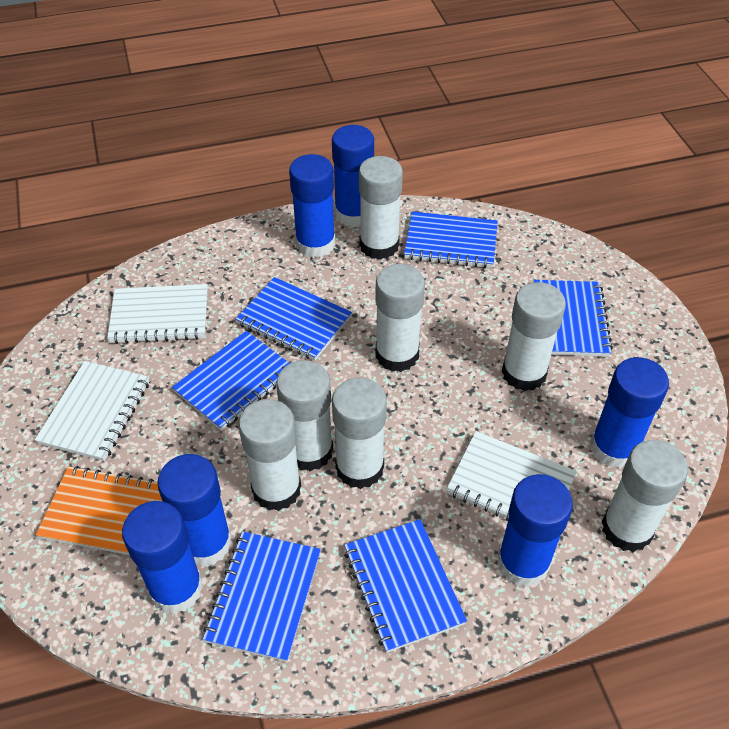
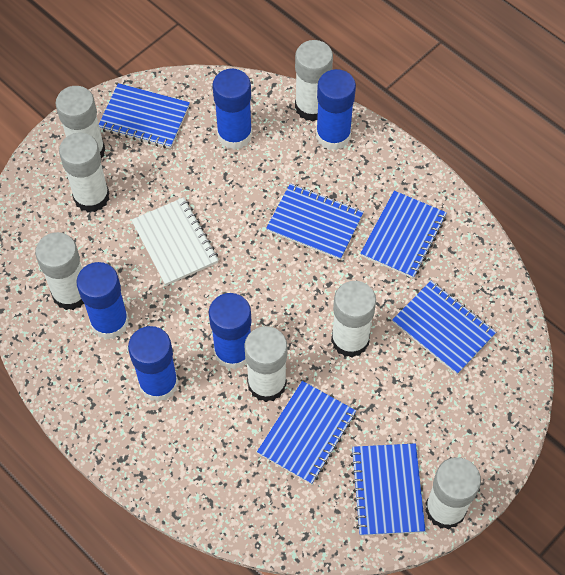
blue glue stick: [122,501,203,614] [157,454,232,567] [289,154,335,258] [332,125,374,227] [497,474,573,587] [590,357,669,468] = 6 -> [77,262,129,339] [128,326,178,402] [209,293,252,369] [212,69,252,150] [316,69,356,150] = 5
orange notebook: [36,466,162,555] = 1 -> none = 0
white notebook: [35,361,150,461] [107,284,208,344] [446,431,577,521] = 3 -> [131,197,219,286] = 1

